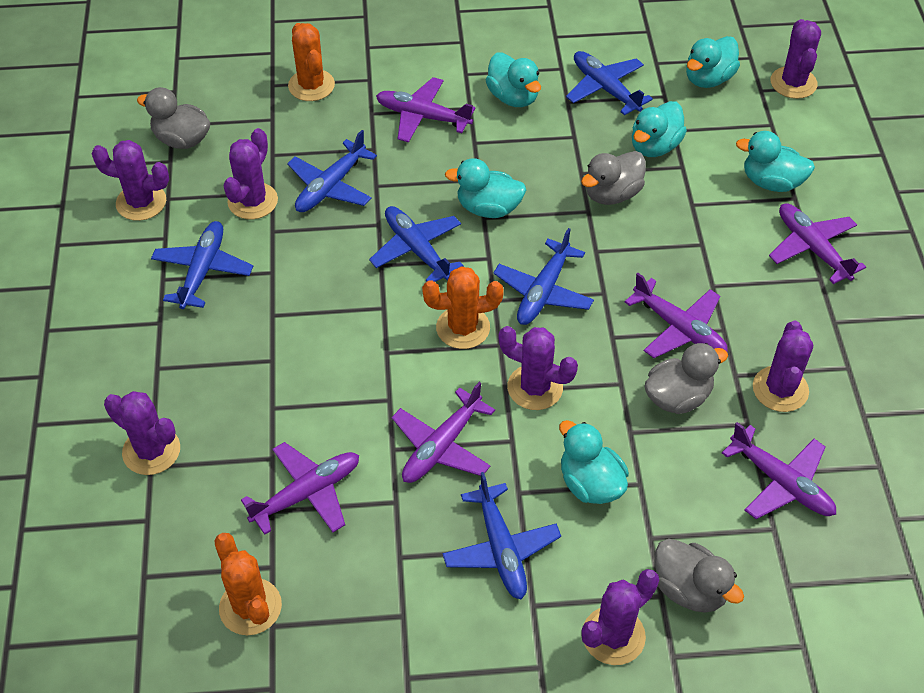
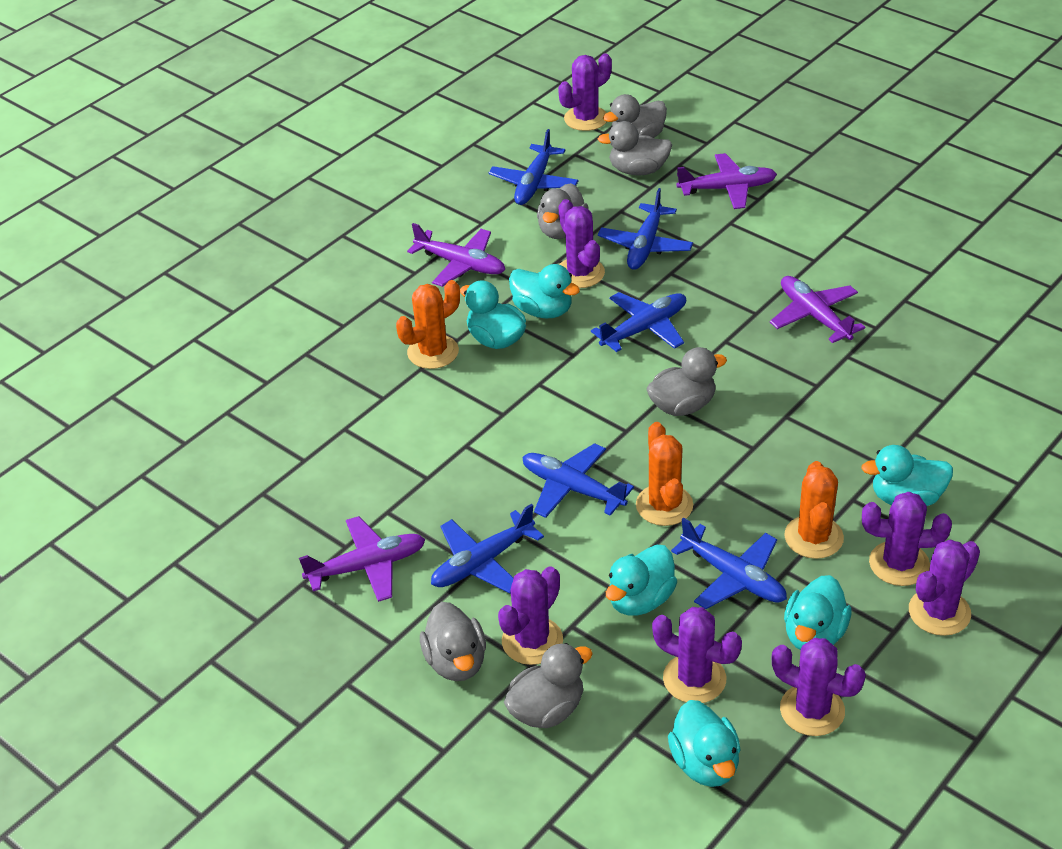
grey duck: [137,87,210,149] [581,151,646,205] [644,343,728,414] [655,539,744,613] = 4 -> [420,602,486,681] [504,643,593,728] [537,183,589,239] [598,121,672,175] [603,94,667,138] [646,347,727,416] = 6
purple plane: [241,442,359,535] [376,77,475,142] [392,382,495,483] [625,273,728,358] [722,422,836,519] [769,203,866,284] = 6 -> [299,516,426,602] [407,223,505,287] [676,153,777,209] [770,276,865,343] = 4

